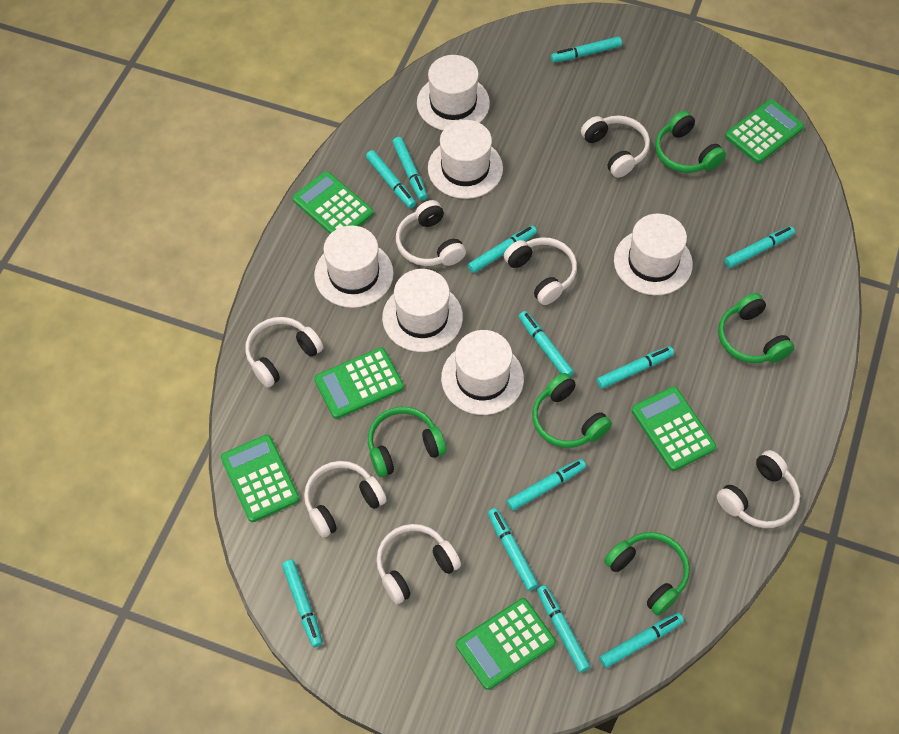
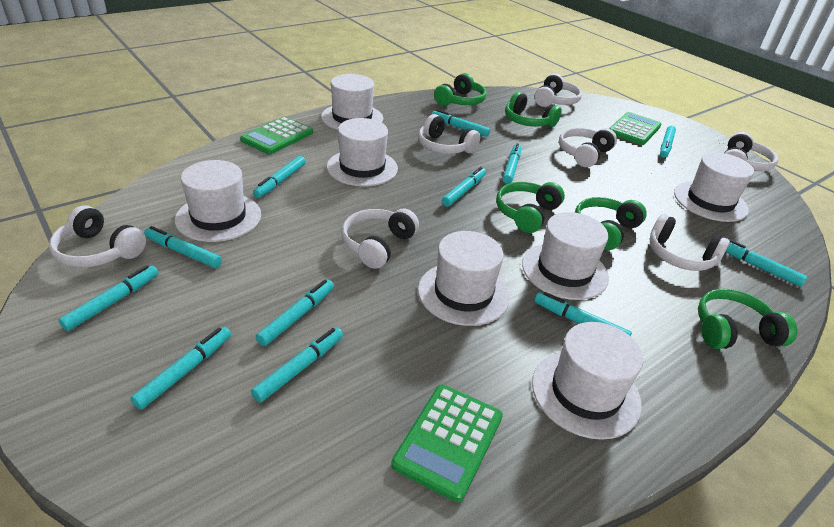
green calculator: [221,435,300,522] [293,171,374,234] [314,347,404,419] [456,598,556,690] [632,386,716,471] [725,99,804,163] = 6 -> [240,116,313,154] [391,384,503,502] [609,112,661,145] = 3
white hat: [314,226,394,308] [382,269,463,352] [417,55,490,131] [428,120,503,199] [441,330,524,415] [614,213,693,295] = 6 -> [175,160,261,242] [321,74,383,130] [327,118,398,187] [418,231,510,326] [522,212,609,300] [532,322,643,440] [674,152,754,222] = 7

